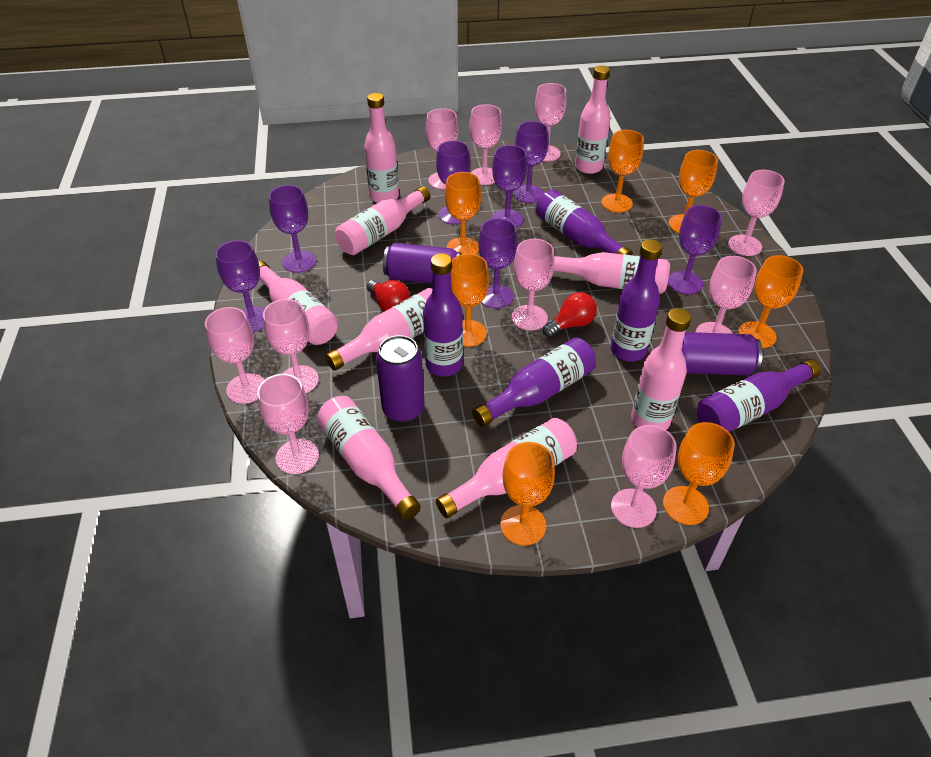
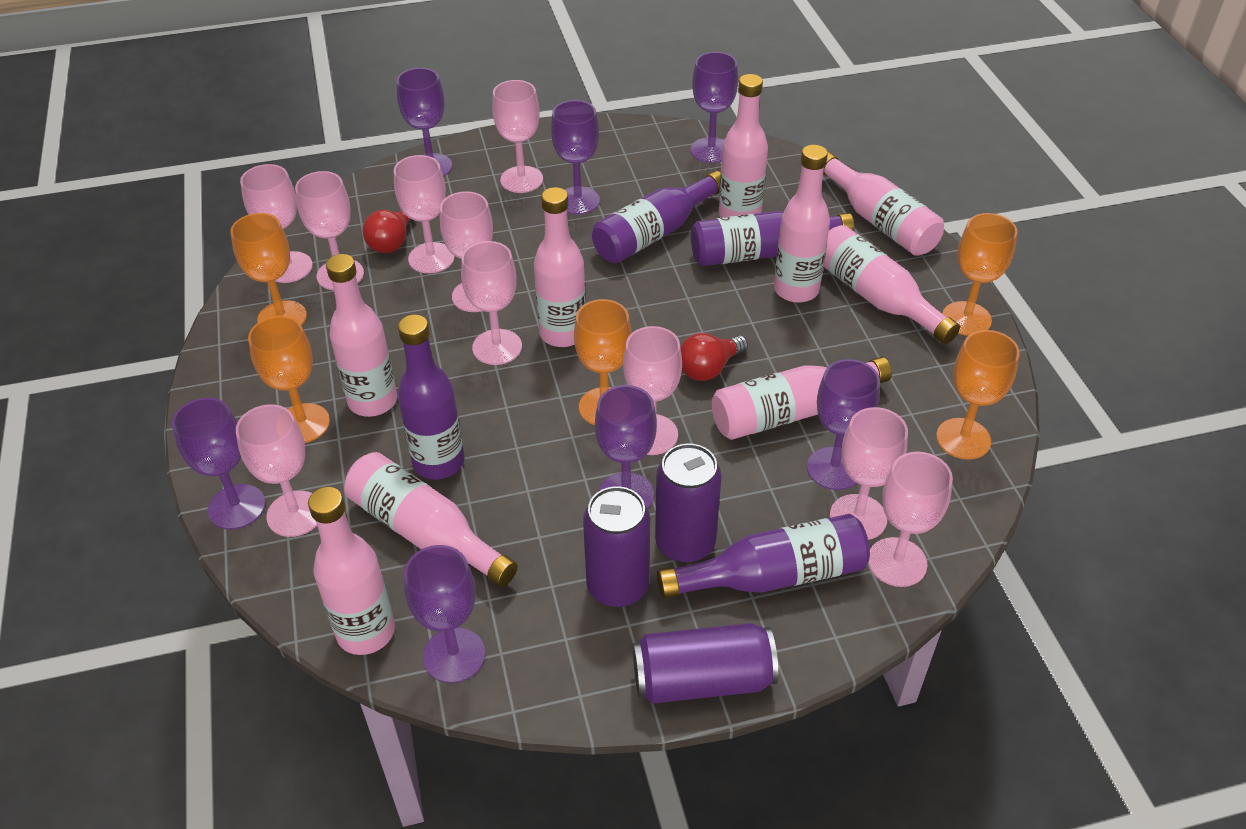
orange goblet: [445,172,481,254] [451,254,489,347] [500,442,555,546] [601,130,644,213] [663,422,735,525] [668,150,718,233] [738,255,803,348] = 7 -> [231,213,307,326] [248,316,330,443] [574,299,632,425] [936,330,1020,460] [942,213,1017,336] = 5
purple bottle: [423,253,463,376] [472,338,596,427] [536,190,633,255] [611,239,662,362] [697,359,821,432] = 5 -> [398,315,464,480] [592,171,721,263] [657,514,870,599] [691,211,854,266] = 4

